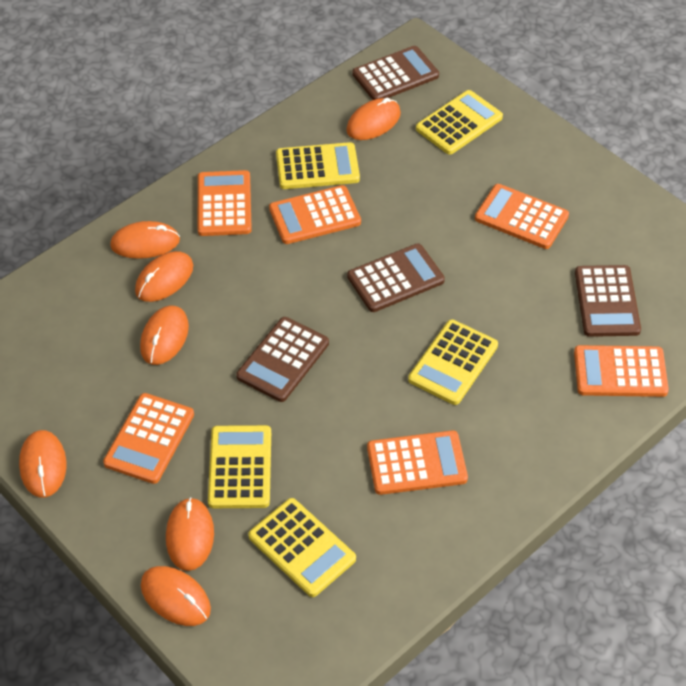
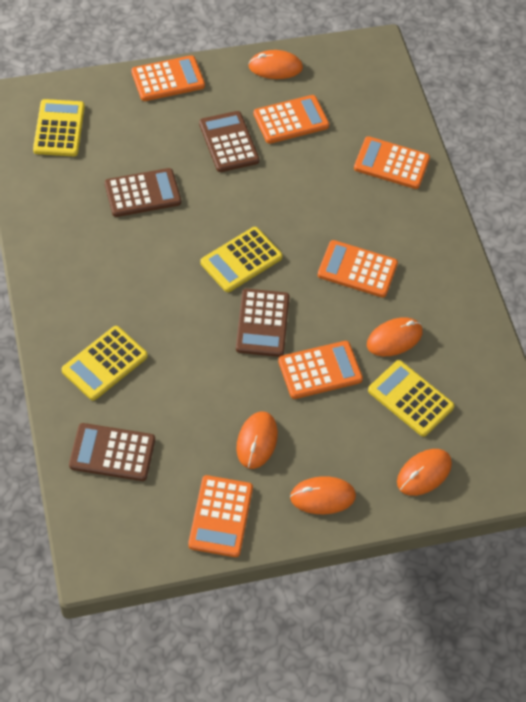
orange mouse: [19,430,66,498] [110,221,180,259] [135,251,193,302] [140,305,189,365] [141,566,211,626] [166,497,214,571] [346,98,401,140] = 7 -> [237,411,278,469] [248,50,303,79] [290,476,356,514] [367,317,423,356] [397,449,452,496] = 5
yellow calculator: [208,425,271,508] [248,498,356,597] [276,142,360,189] [408,319,498,405] [416,90,503,155] = 5 -> [33,99,85,156] [62,326,148,401] [200,227,282,292] [368,360,454,437] = 4

